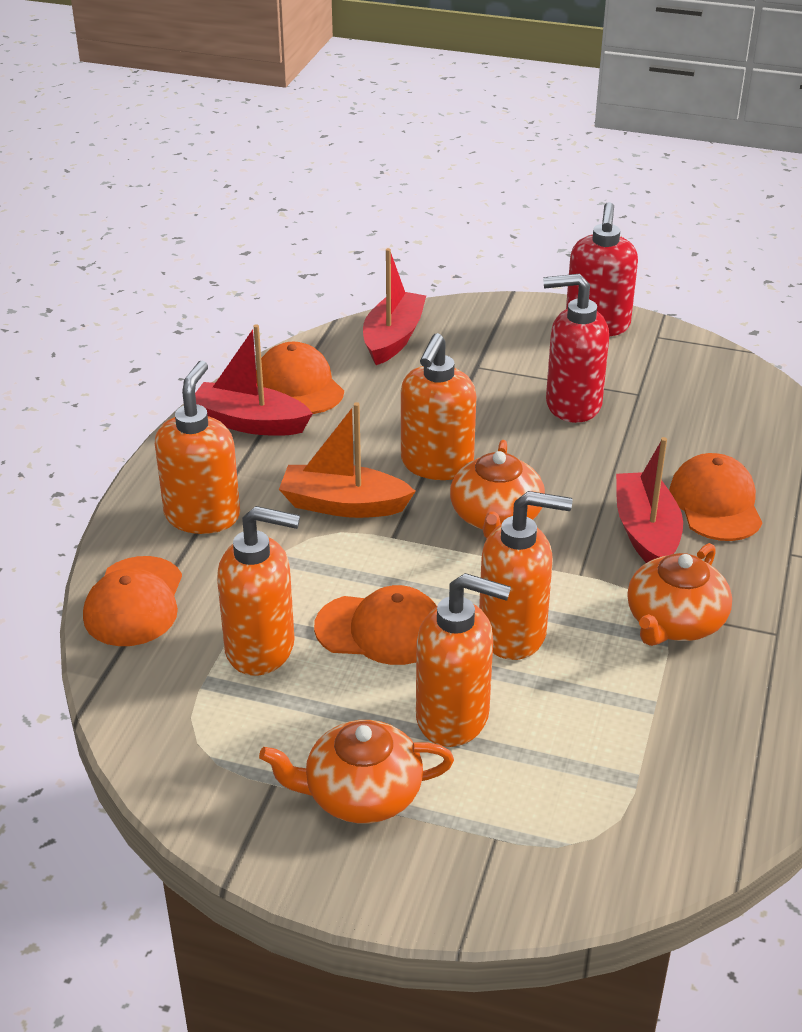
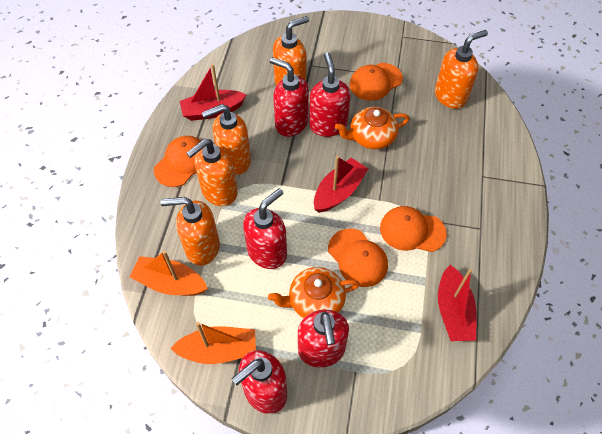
orange boat: [279,402,416,518] = 1 -> [129,251,208,296] [170,322,256,364] = 2
orange teapot: [259,720,454,823] [450,440,545,538] [627,543,732,646] = 3 -> [268,267,360,318] [335,107,409,149] = 2
red soap dispenser: [543,274,609,423] [566,202,638,337] = 2 -> [232,350,287,414] [243,188,287,269] [270,57,309,137] [298,310,349,367] [309,52,350,137] = 5

